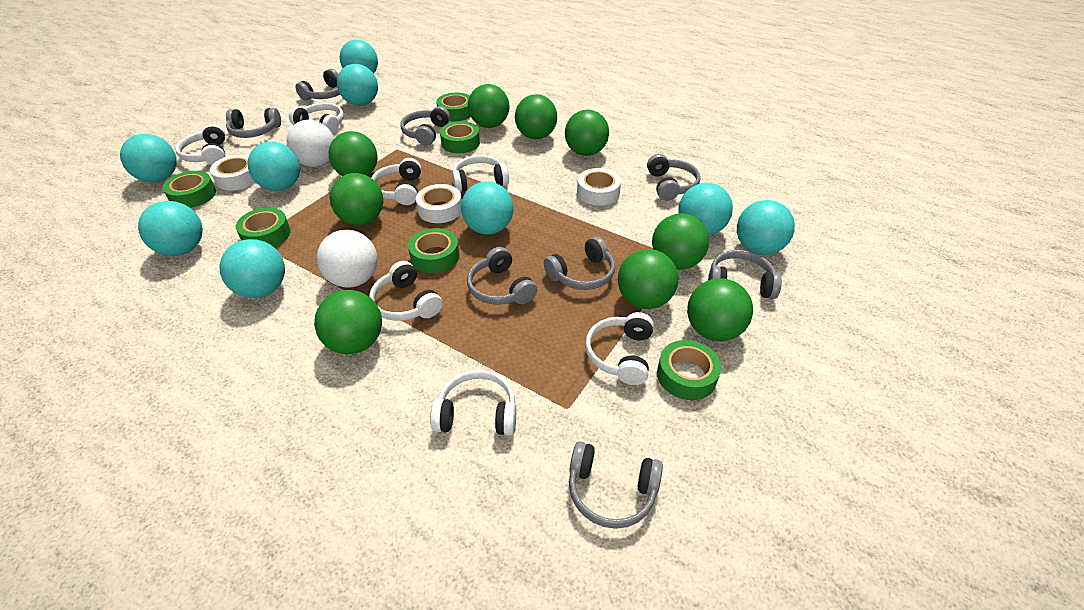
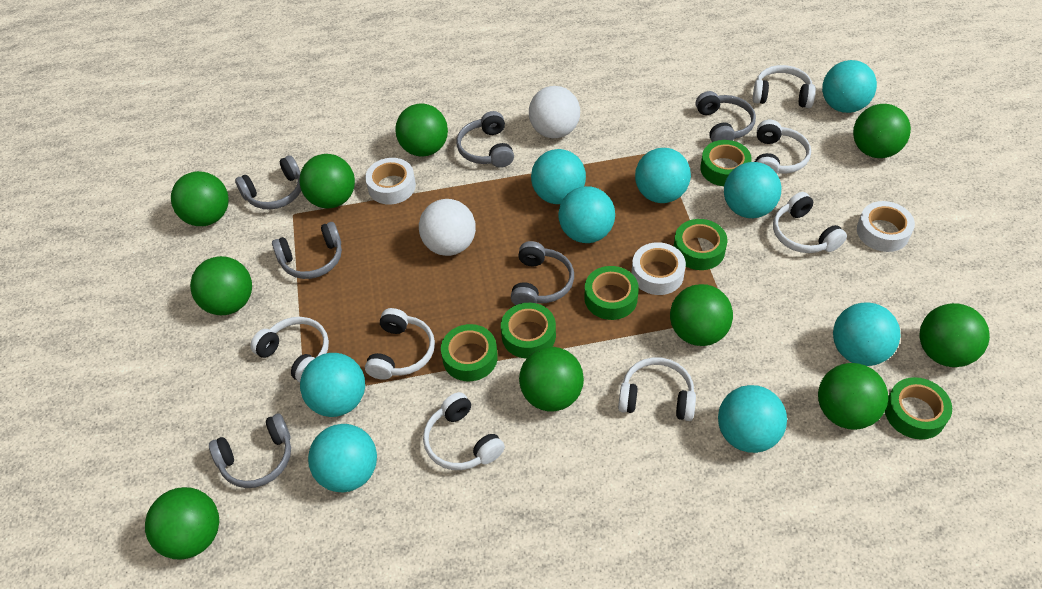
green ball: [314,290,382,354] [329,131,378,176] [329,173,383,225] [468,84,509,128] [515,94,557,139] [565,110,609,156] [618,249,678,309] [652,213,709,270] [687,278,753,341] = 9 -> [145,487,219,560] [171,171,229,226] [190,256,252,315] [299,154,355,208] [395,104,448,156] [519,347,584,411] [670,284,733,346] [818,363,888,430] [853,104,911,158] [919,303,990,367] = 10
grey headphones: [226,108,281,138] [295,69,340,101] [400,106,450,146] [467,247,537,305] [544,237,615,290] [569,441,663,529] [647,154,701,201] [708,250,782,299] = 8 -> [209,413,291,488] [235,155,301,209] [272,222,342,279] [456,111,514,168] [511,241,574,305] [696,91,756,142] = 6

